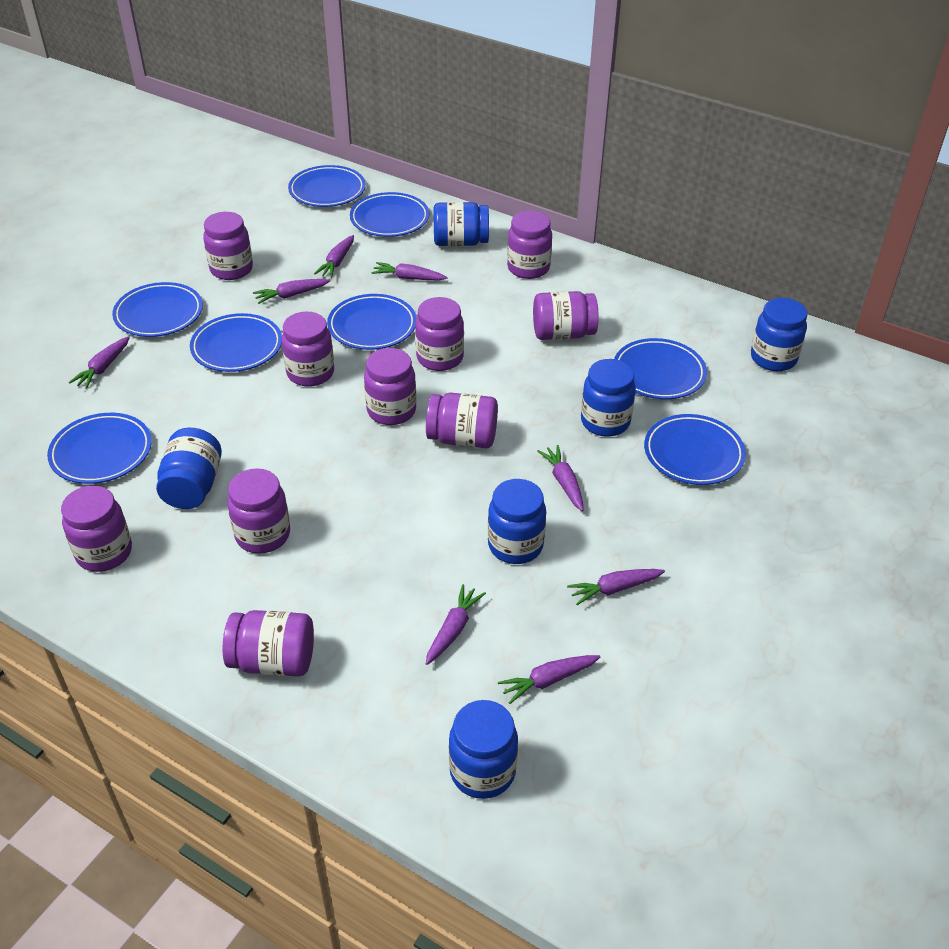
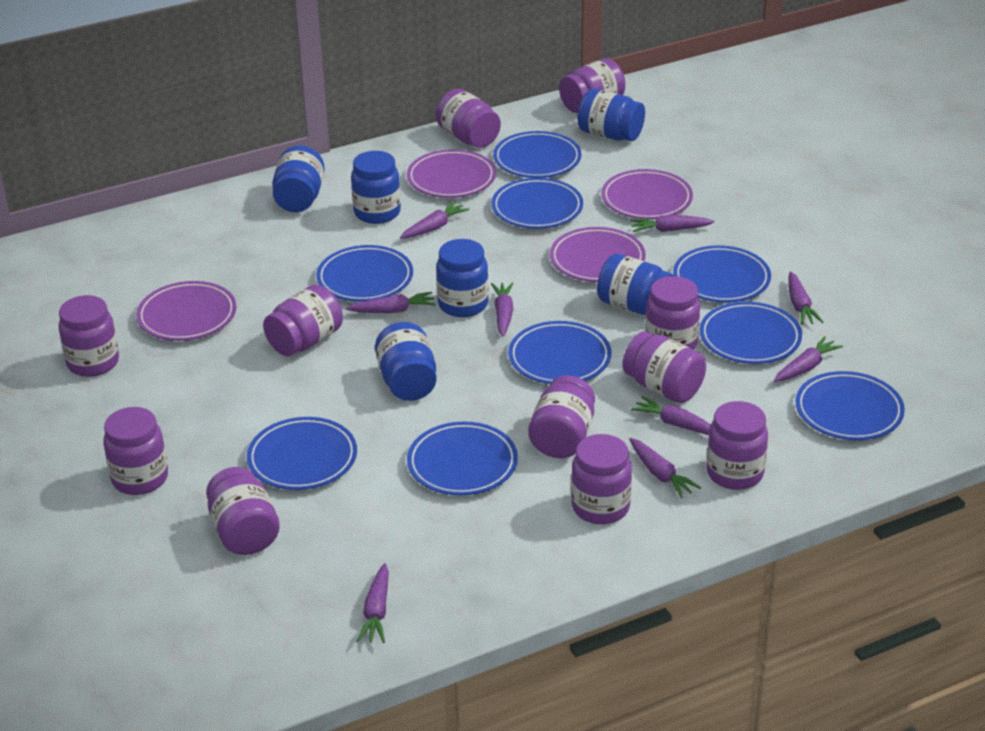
blue plate: [47,413,152,484] [112,282,203,337] [190,313,282,372] [288,165,366,207] [327,294,417,350] [350,192,429,237] [614,338,707,399] [644,414,746,485] = 8 -> [247,417,357,490] [316,245,413,302] [407,422,518,495] [492,178,583,229] [493,131,581,178] [508,321,611,384] [673,245,771,302] [699,302,802,364] [796,371,905,440] = 9
purple carrot: [69,336,130,389] [253,279,330,304] [314,235,354,278] [371,262,448,281] [426,584,486,665] [498,655,600,704] [537,445,584,511] [567,569,665,605] = 8 -> [346,292,436,313] [357,563,389,643] [400,201,469,239] [491,282,514,336] [629,438,701,498] [630,215,715,232] [631,396,711,435] [774,336,843,382] [788,272,824,325] = 9
purple jar: [61,486,132,572] [203,212,253,280] [223,610,314,677] [227,468,290,554] [282,312,334,387] [364,348,416,425] [415,297,464,371] [426,393,498,448] [507,211,552,279] [533,291,598,340] = 10 -> [59,295,119,377] [103,407,168,495] [206,467,280,555] [263,285,343,356] [436,89,501,148] [529,375,595,458] [559,58,625,113] [571,434,632,524] [622,331,706,403] [645,276,700,350] [707,401,768,490] = 11
purple plate: none = 0 -> [136,281,236,341] [407,149,496,198] [550,227,646,282] [601,169,693,219] = 4

